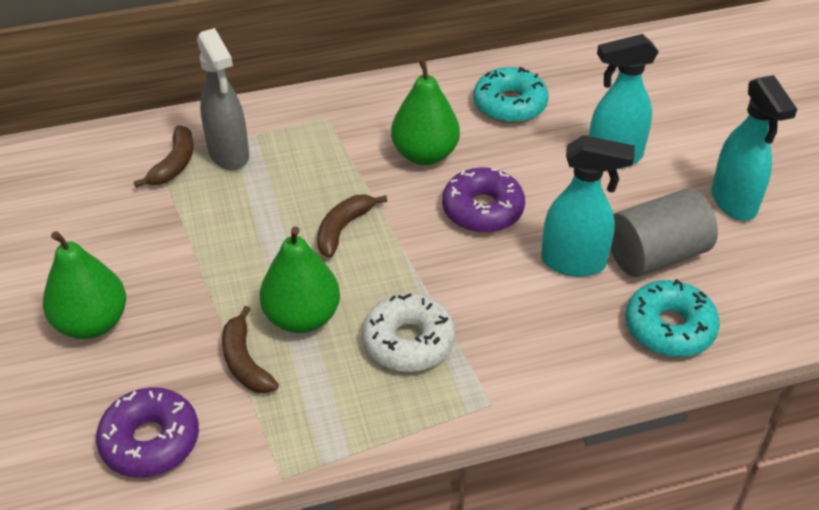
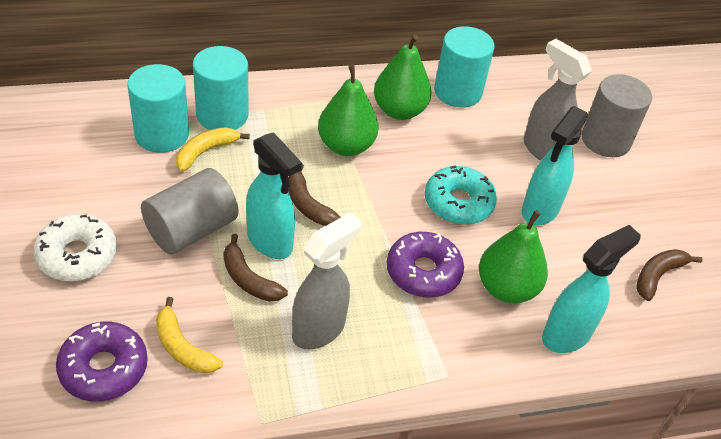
grey cylinder: [611,188,718,277] = 1 -> [141,168,238,254] [582,74,652,157] = 2
grey spray bottle: [197,28,249,170] = 1 -> [292,212,362,350] [524,39,592,161] = 2
turquoise cylinder: none = 0 -> [127,64,189,153] [193,46,249,130] [434,26,494,108] = 3
turquoise donut: [473,67,549,123] [626,279,720,357] = 2 -> [425,165,497,225] = 1
yellow banana: none = 0 -> [156,297,223,373] [176,127,250,172] = 2

